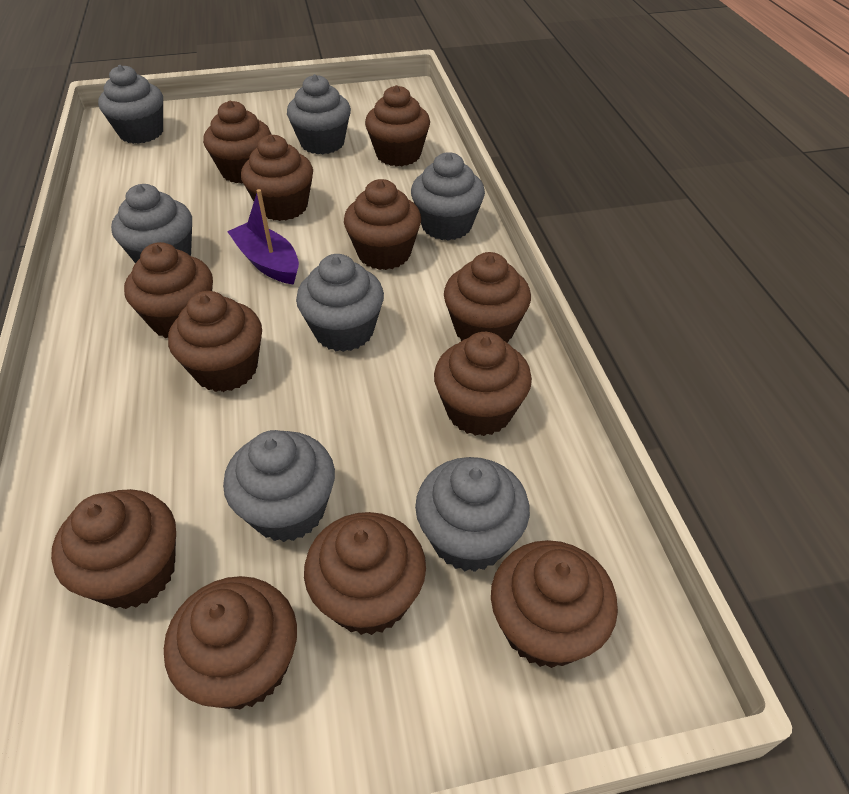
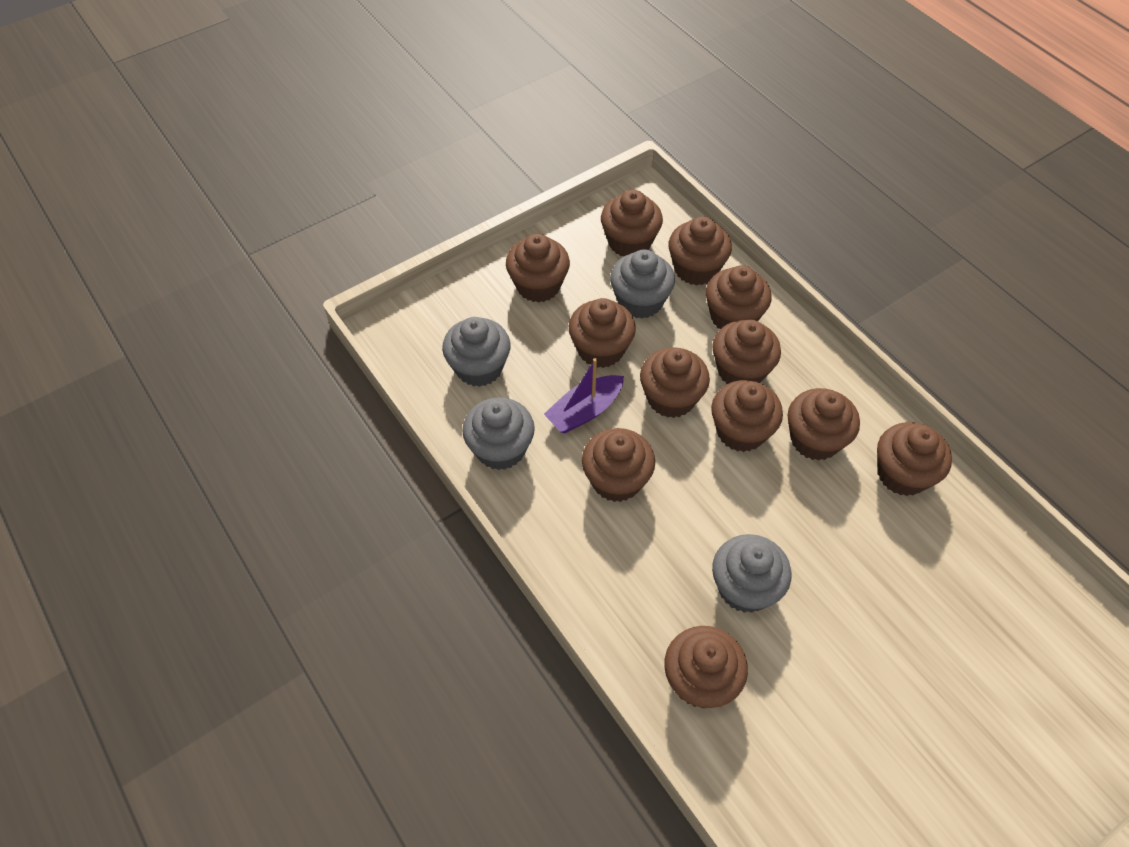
grey cupcake: [98,65,163,144] [111,184,192,263] [223,430,335,542] [287,74,351,154] [296,254,384,352] [411,152,485,241] [415,457,530,572] = 7 -> [442,317,510,387] [462,397,535,470] [610,250,675,319] [712,534,791,613] = 4

